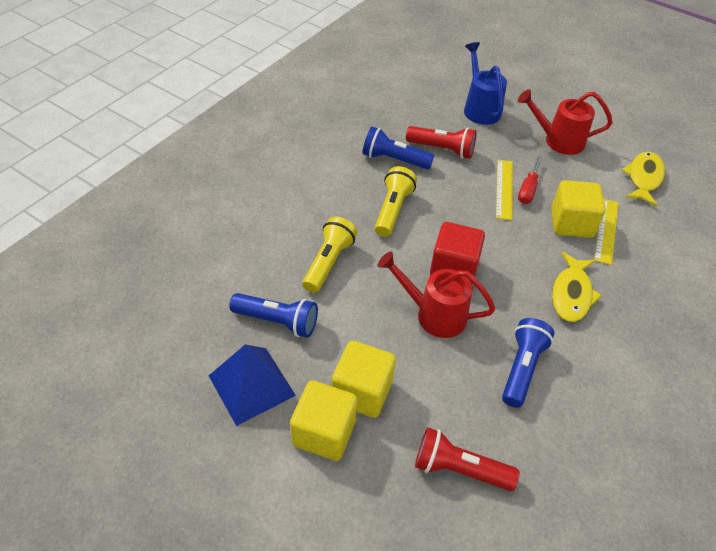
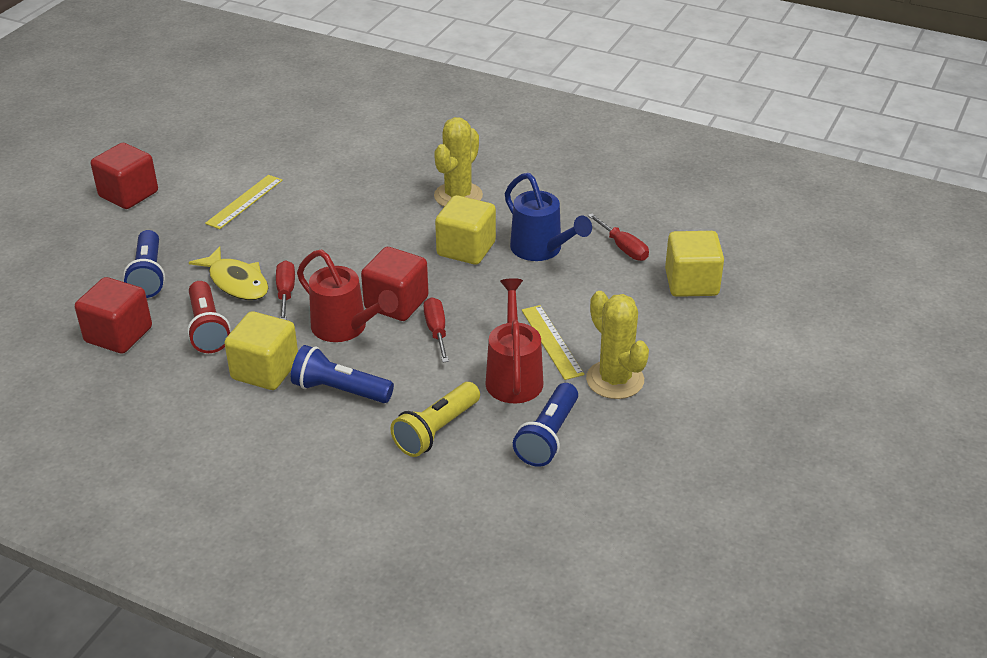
blue pyramid: [209,344,296,426] = 1 -> none = 0
red cube: [430,222,485,284] = 1 -> [75,277,152,354] [91,143,158,209] [361,247,429,321] = 3
red flashlight: [406,126,476,159] [415,427,520,491] = 2 -> [187,281,231,353] = 1
red screwdriver: [518,156,542,204] = 1 -> [276,260,295,320] [424,297,449,362] [588,214,649,261] = 3
yellow cactus: none = 0 -> [434,117,483,207] [586,291,649,399] = 2
yellow fish: [552,252,602,322] [622,152,665,207] = 2 -> [189,246,268,300] = 1
yellow flashlight: [302,216,357,293] [375,166,417,237] = 2 -> [390,382,480,457] = 1

